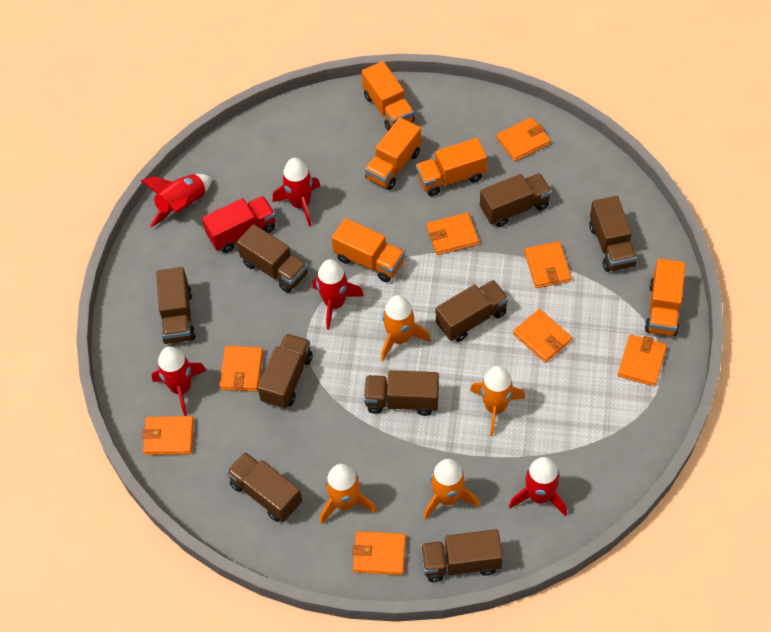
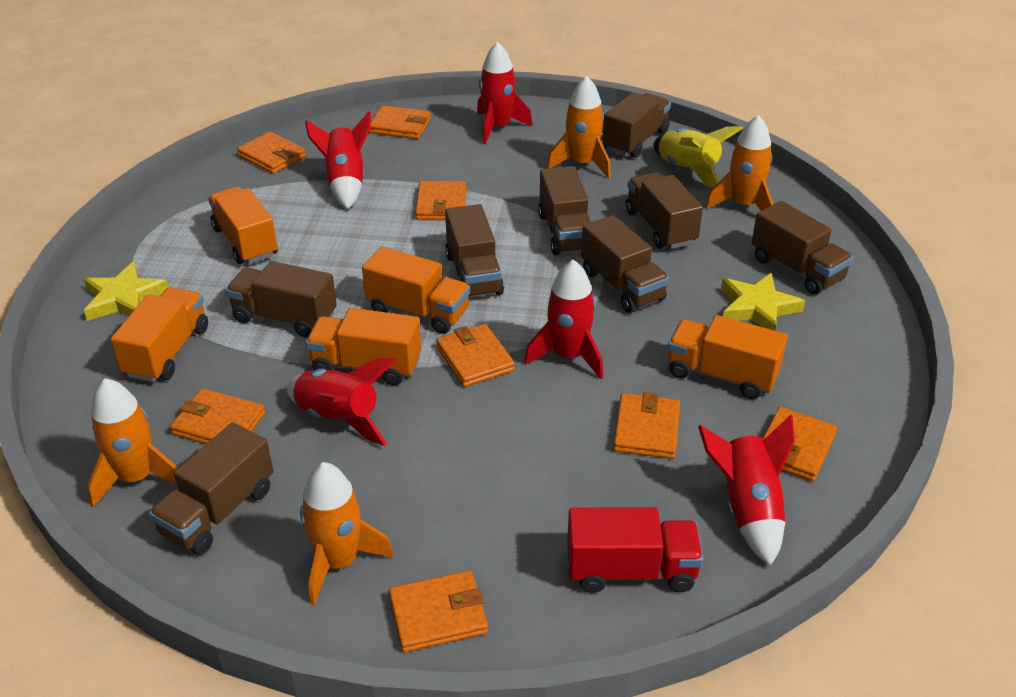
brown truck: [156,267,196,344] [226,452,302,522] [237,224,308,293] [258,333,313,409] [364,370,439,416] [421,529,503,582] [436,280,509,342] [480,173,552,227] [589,196,637,272] = 9 -> [149,422,273,555] [226,261,337,337] [445,204,504,297] [538,166,591,256] [581,215,669,313] [602,92,671,158] [626,172,703,249] [752,201,853,295] = 8
yellow rocket: none = 0 -> [653,126,743,188] = 1
yellow star: none = 0 -> [84,262,169,321] [721,273,805,331] = 2

